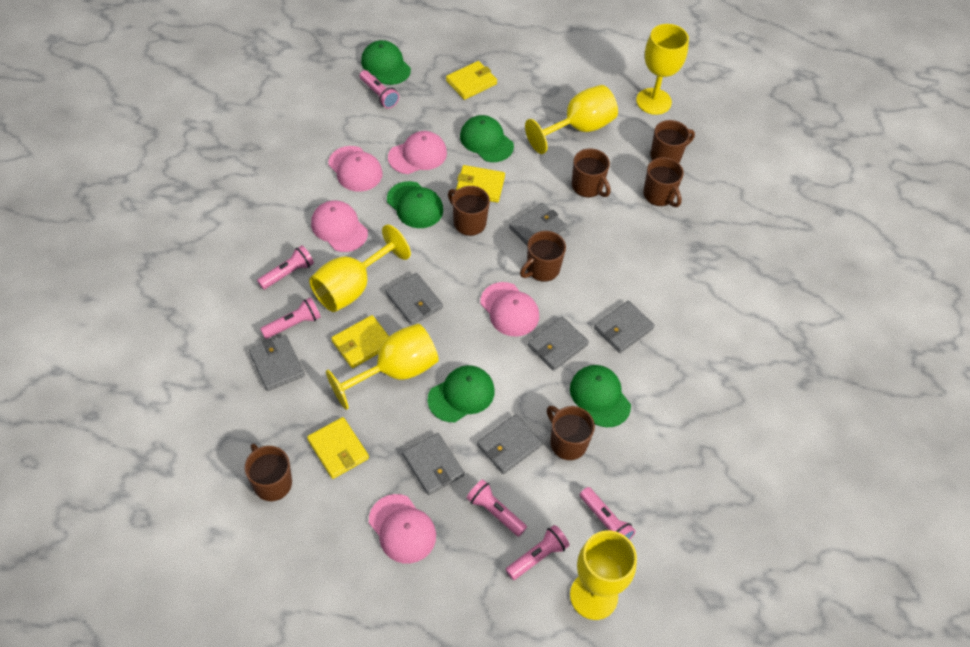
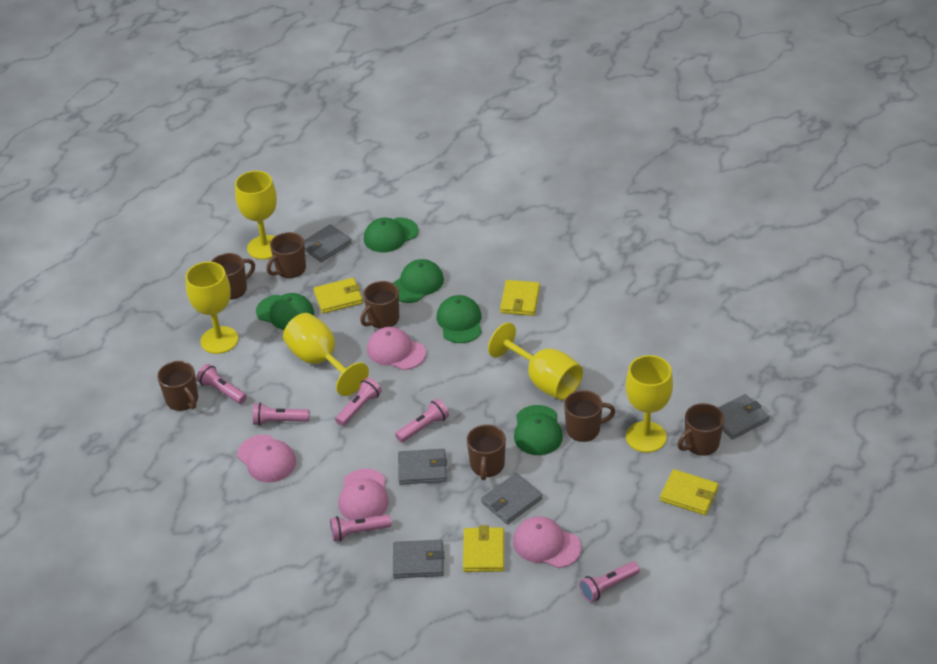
grey wallet: [249,335,305,391] [385,273,443,325] [402,433,464,495] [477,414,542,474] [509,203,566,246] [528,317,589,371] [594,301,655,353] = 7 -> [304,224,352,262] [393,540,444,578] [398,449,447,485] [481,473,542,524] [719,394,769,440] = 5
pink cap: [311,200,368,252] [328,146,383,191] [369,494,436,563] [388,131,447,174] [480,282,539,336] = 5 -> [237,435,296,482] [338,469,389,520] [367,327,426,370] [513,516,581,568] = 4

